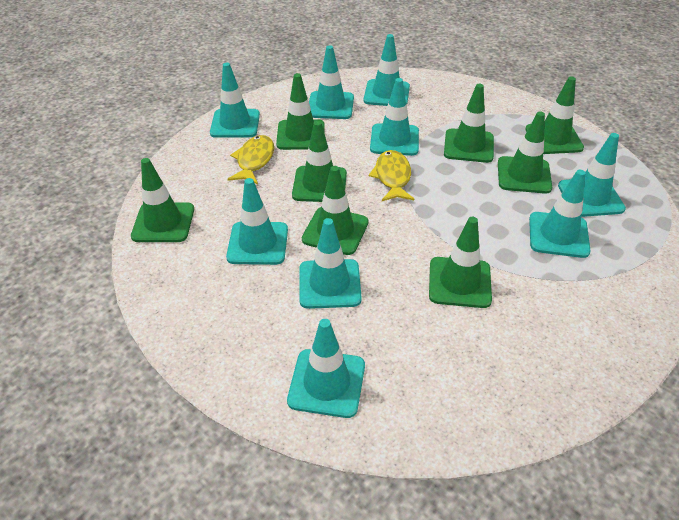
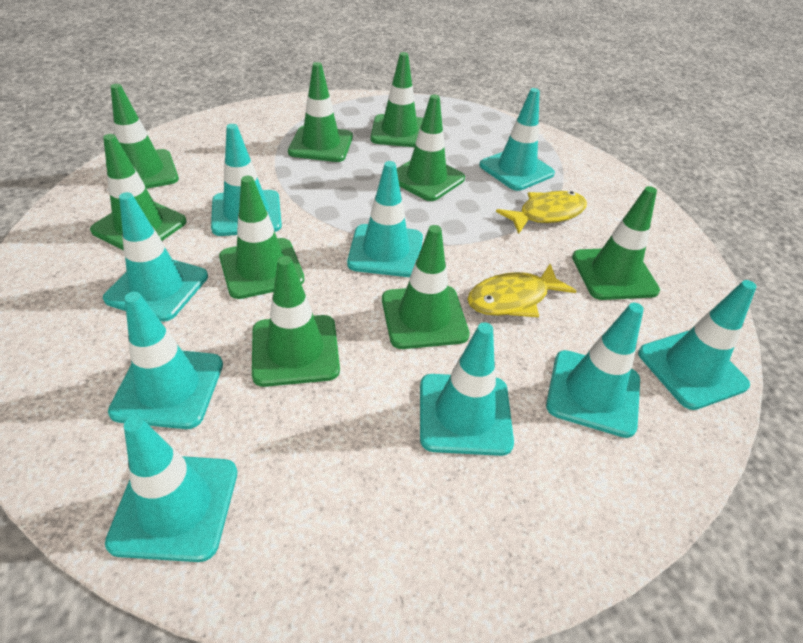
green traffic cone: [131,158,194,242] [276,73,325,150] [292,121,347,202] [302,166,368,255] [429,217,492,308] [444,84,494,163] [498,112,552,194] [526,76,584,154] = 8 -> [90,134,187,250] [106,84,179,189] [219,176,305,299] [252,256,340,387] [288,62,353,162] [371,52,423,147] [382,225,470,349] [396,94,465,201] [572,186,660,300] = 9

